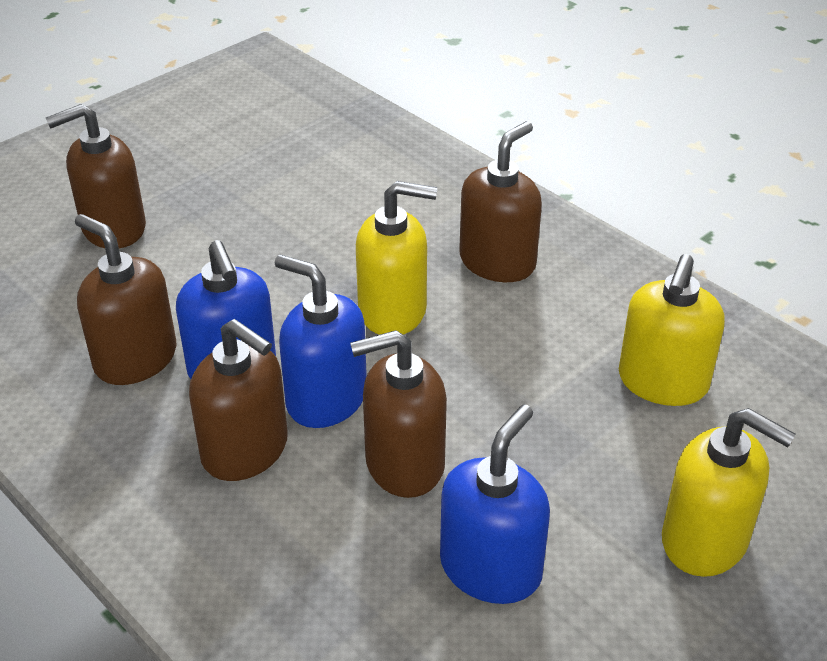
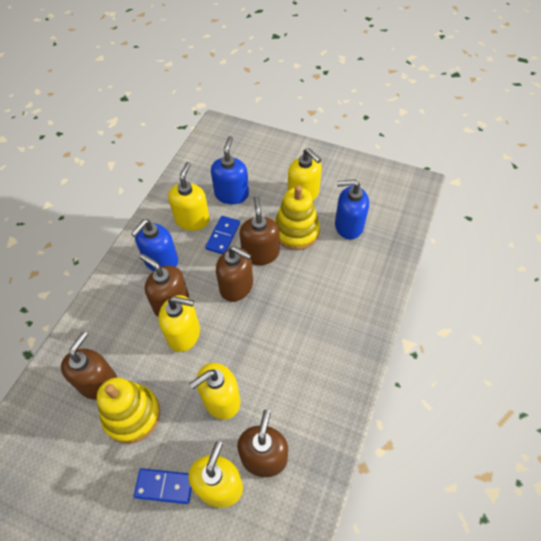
blue domino: none = 0 -> [134,468,192,504] [205,216,240,254] = 2
yellow soap dispenser: [356,181,437,335] [619,254,725,406] [662,408,796,577] = 3 -> [158,295,200,352] [168,162,210,231] [188,441,243,508] [189,363,240,419] [288,148,322,200] = 5
yellow stacking toy: none = 0 -> [97,378,160,444] [275,185,320,250] = 2

